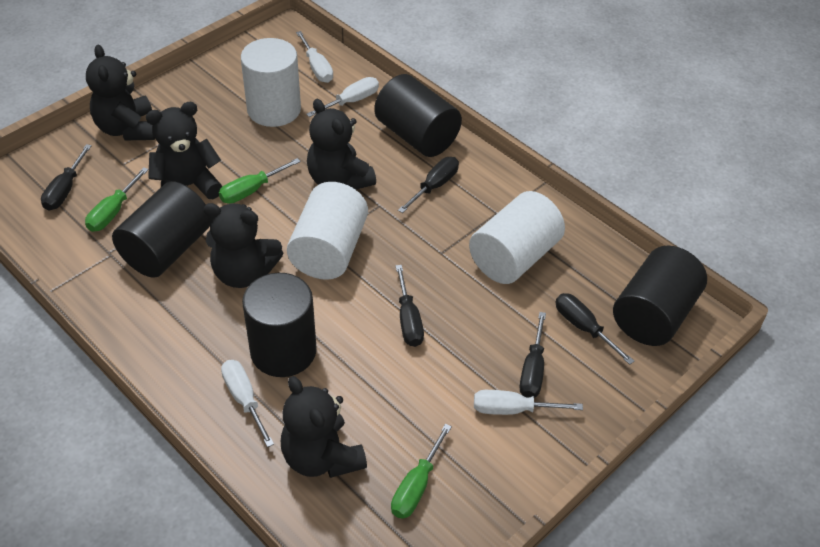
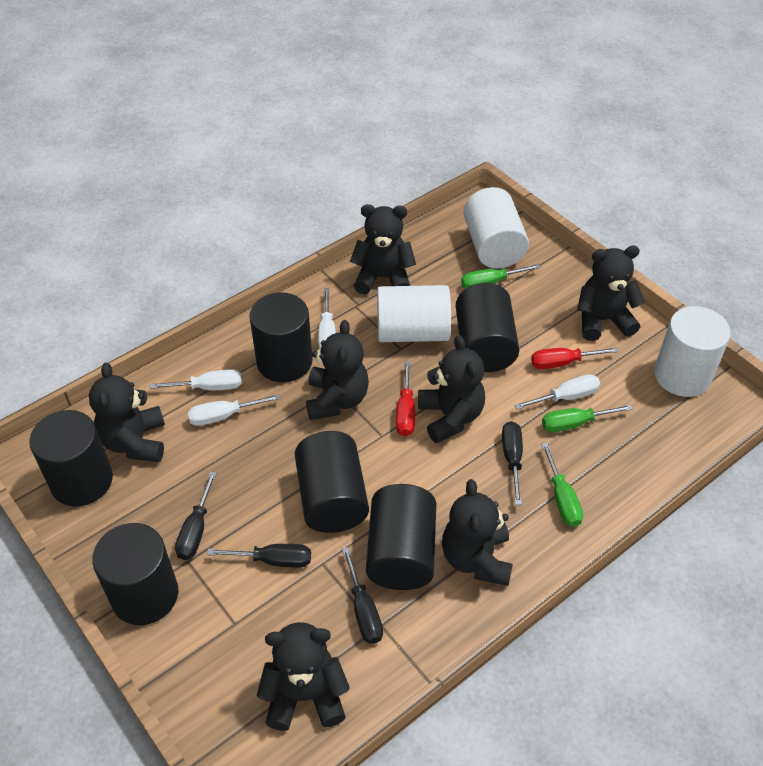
black cylinder: [112,181,211,278] [242,273,317,377] [374,74,462,157] [613,246,707,346] = 4 -> [29,410,113,507] [92,523,178,625] [249,292,313,382] [294,431,369,533] [366,484,436,590] [456,283,519,372] = 6
black screwdriver: [41,144,92,211] [395,265,424,347] [398,157,459,213] [520,312,546,398] [555,293,634,365] = 5 -> [175,471,217,560] [207,544,311,568] [342,547,383,644] [502,421,523,505] = 4
black teddy bear: [86,44,155,140] [146,102,223,199] [203,203,284,288] [281,376,367,478] [307,99,376,190] = 5 -> [89,363,165,462] [257,622,350,731] [306,320,369,420] [350,204,416,295] [418,335,485,443] [442,479,513,586] [577,246,645,341] = 7
red screwdriver: none = 0 -> [396,361,415,436] [531,347,619,369] = 2

